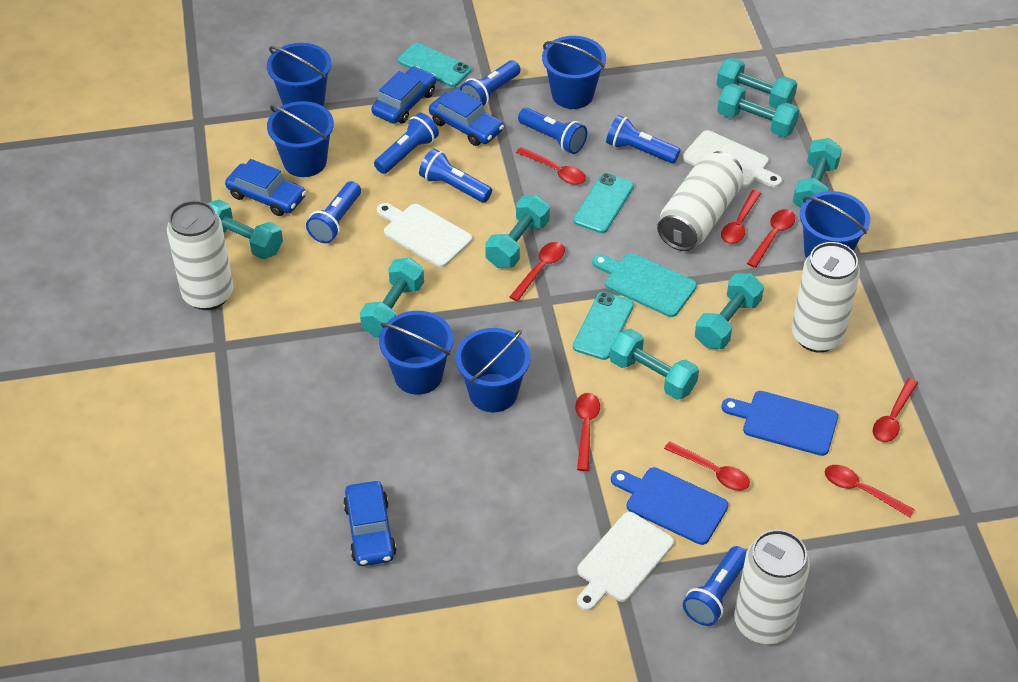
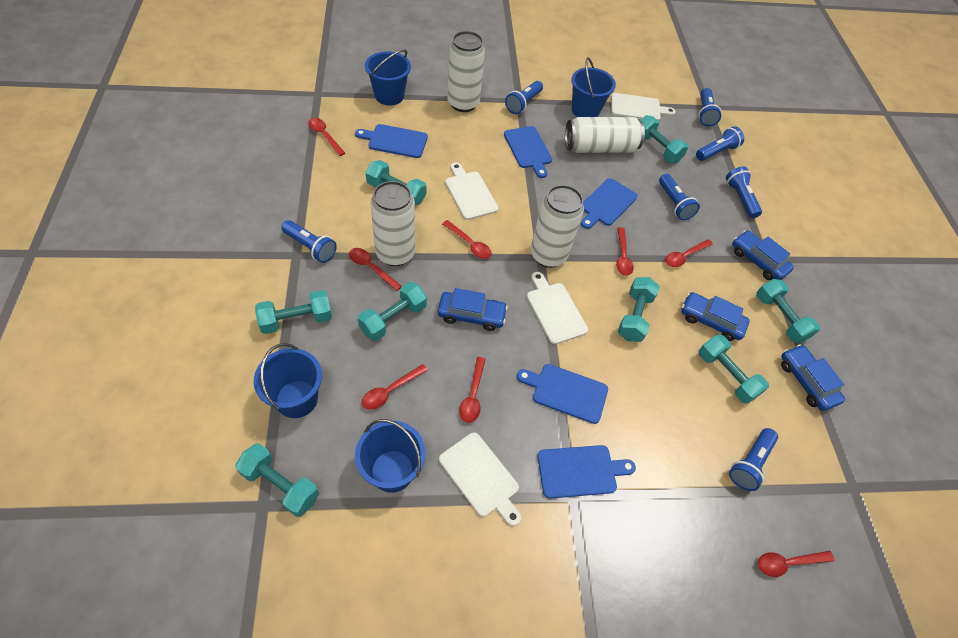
blue bucket: [267,43,331,106] [267,101,334,177] [379,311,453,395] [455,328,531,412] [542,36,606,109] [800,191,870,258] = 6 -> [254,343,322,418] [355,419,426,493] [365,49,411,105] [571,57,616,117] = 4
blue cutting board: [611,467,728,545] [721,391,838,456] = 2 -> [355,124,428,158] [504,126,552,178] [517,364,608,424] [537,445,636,499] [581,178,638,229] = 5
turquoise cutting board: [592,253,697,317] = 1 -> none = 0
turquoise phone: [398,43,471,87] [573,173,634,233] [573,292,634,360] = 3 -> none = 0
white cutting board: [377,203,472,267] [577,512,674,611] [683,130,782,188] = 3 -> [439,432,521,526] [445,162,498,220] [527,272,588,344] [611,93,676,121] = 4

